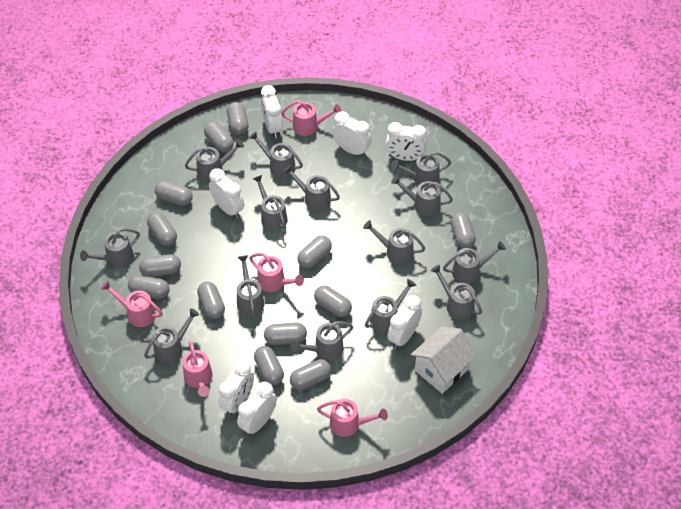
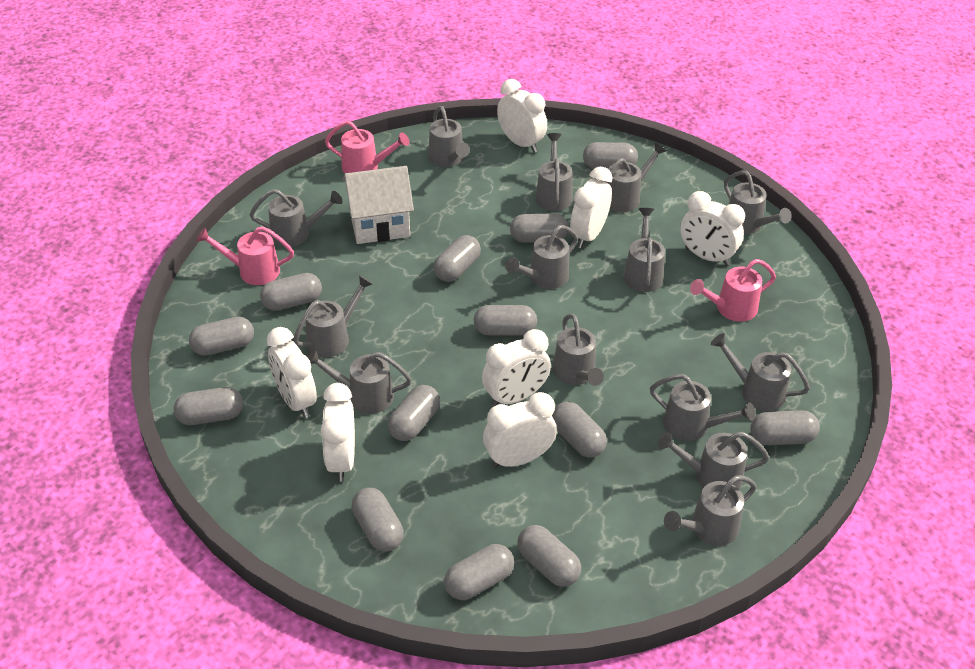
pink watering can: [101,281,163,327] [183,341,213,397] [249,253,304,292] [281,100,341,136] [317,399,388,437] = 5 -> [196,226,294,285] [325,121,409,173] [690,259,776,322] = 3

